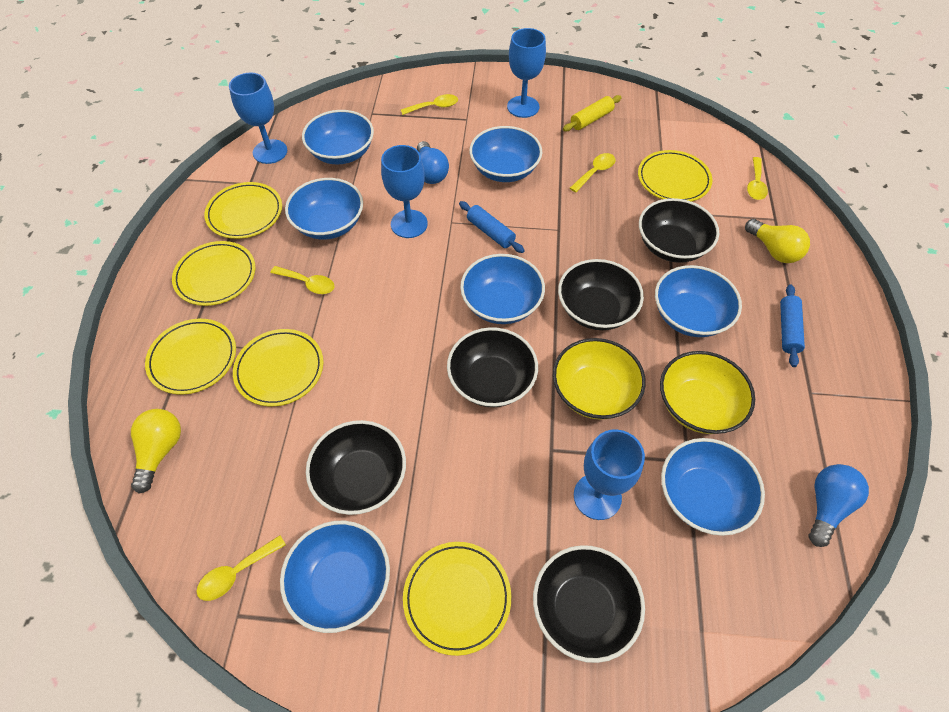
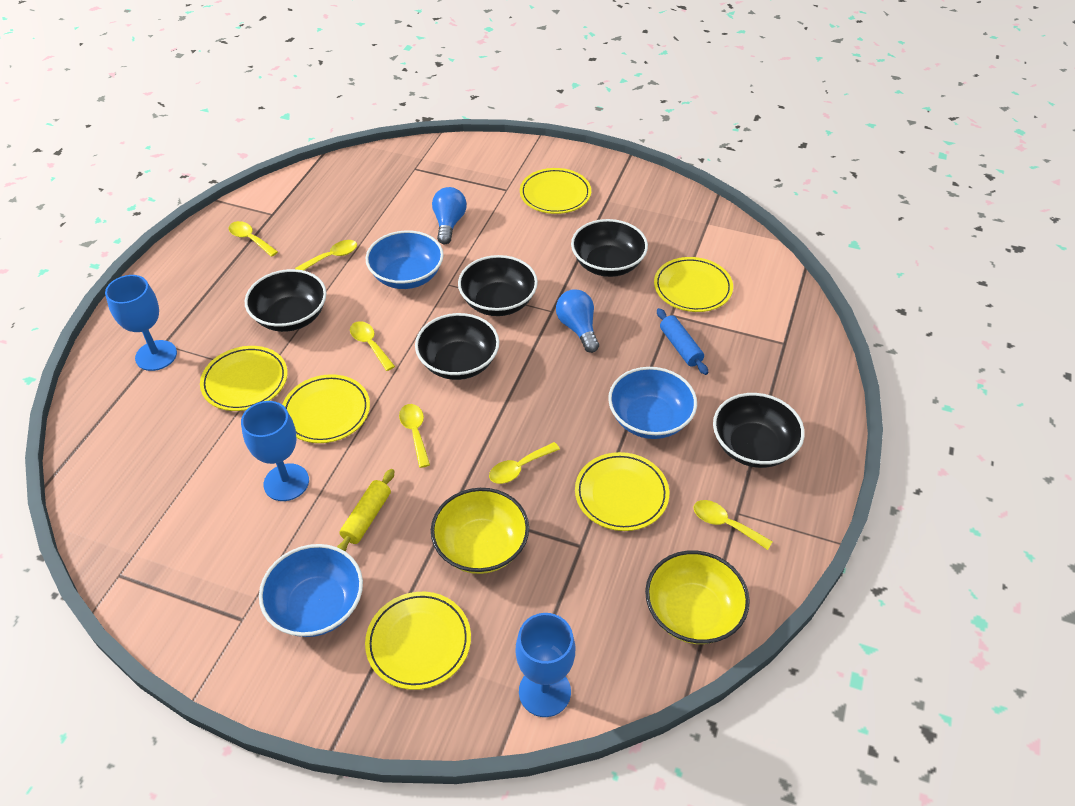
blue bowl: [280,521,390,633] [285,178,363,240] [302,110,374,164] [460,254,545,324] [469,126,542,182] [655,265,742,337] [661,438,765,536] = 7 -> [259,544,363,637] [366,230,444,289] [608,367,697,439] = 3
blue goblet: [229,73,287,164] [381,145,428,238] [507,28,546,118] [574,429,645,520] = 4 -> [105,275,177,371] [241,401,309,501] [516,613,575,717] = 3
blue rolling pin: [459,201,525,253] [780,284,805,367] = 2 -> [657,308,708,375] = 1
yellow light bulb: [131,409,181,494] [745,219,810,263] = 2 -> none = 0
yellow spoon: [196,535,286,601] [270,266,335,294] [401,94,458,115] [570,153,615,192] [747,157,768,200] = 5 -> [228,221,278,257] [295,240,357,271] [350,321,395,371] [399,404,430,468] [489,442,560,484] [693,500,773,550] = 6

